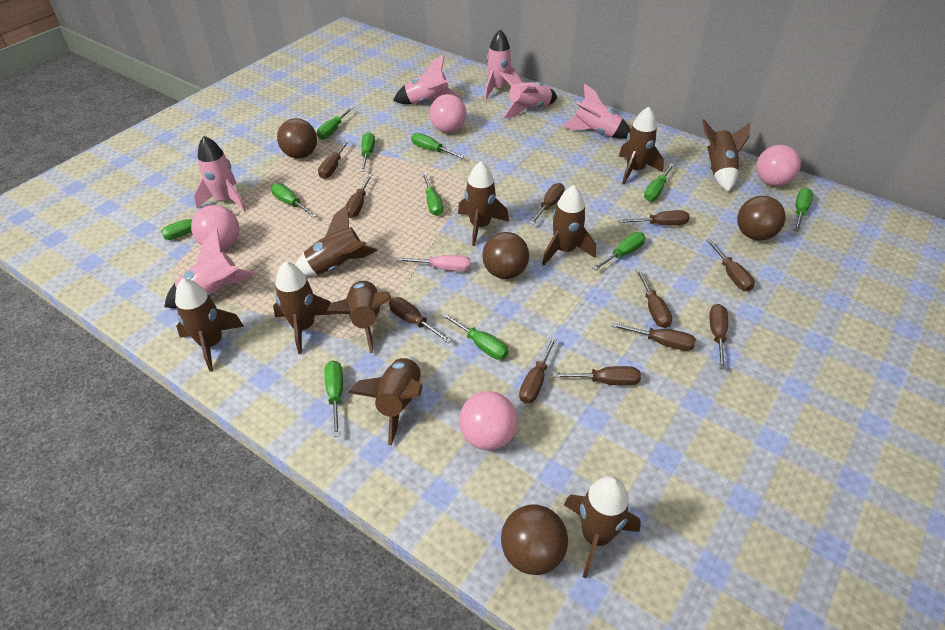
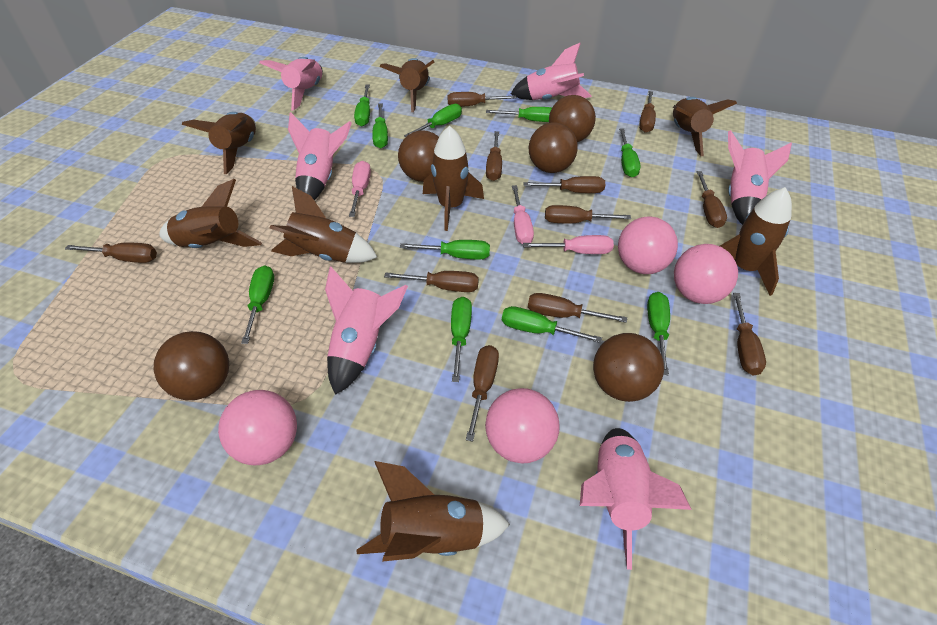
brown ball: [277,118,317,158] [482,232,529,279] [501,505,568,575] [737,196,786,241] = 4 -> [154,331,229,400] [398,130,439,182] [529,122,578,173] [549,95,596,142] [593,333,664,402] = 5
brown rocket: [175,279,244,372] [273,261,331,354] [295,204,378,277] [326,280,392,353] [348,356,423,445] [458,161,509,246] [542,185,596,265] [564,476,641,578] [619,107,664,184] [702,119,750,192] = 10 -> [160,179,262,248] [182,112,256,174] [270,186,377,263] [357,461,510,562] [380,58,434,112] [423,126,484,231] [673,97,737,156] [720,187,792,296] = 8
green screwdriver: [161,208,232,240] [271,183,317,218] [317,107,354,140] [324,360,343,437] [360,132,375,172] [411,133,464,158] [422,172,443,216] [441,313,508,360] [592,232,645,270] [644,164,674,201] [794,188,813,231] = 11 -> [241,265,274,344] [354,85,370,126] [372,103,388,148] [400,240,490,260] [404,104,462,137] [451,297,472,382] [486,107,552,122] [502,306,602,343] [619,128,641,177] [647,292,670,375] = 10
pink screwdriver: [396,255,470,271] = 1 -> [349,161,371,217] [512,185,534,244] [523,235,614,254] = 3

